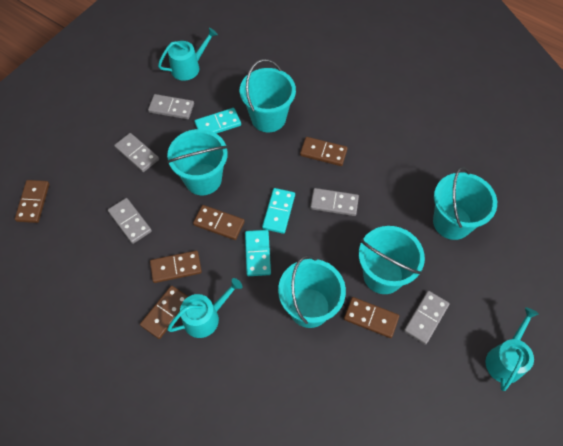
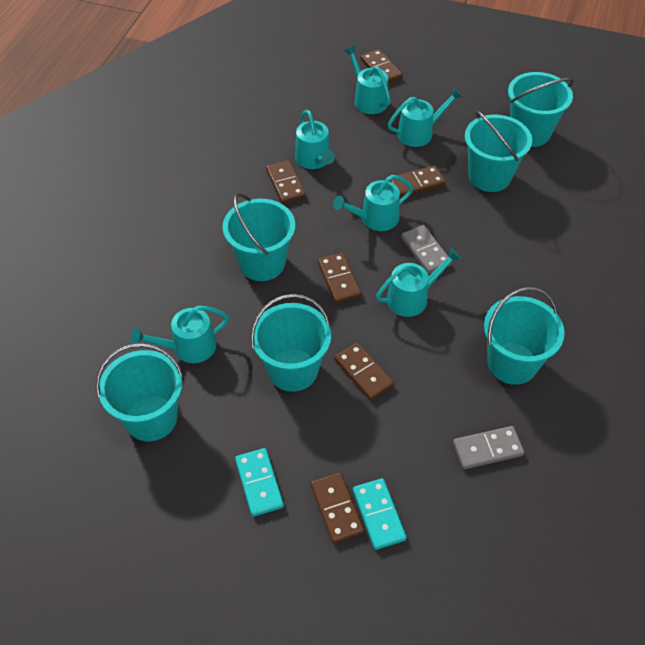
grey domino: [108,198,152,244] [114,133,159,172] [148,94,194,119] [310,188,359,216] [404,291,450,345] = 5 -> [401,225,452,274] [453,426,524,469] = 2
turquoise bucket: [167,129,228,195] [240,59,296,132] [278,255,346,328] [359,226,425,294] [433,167,497,240] = 5 -> [96,343,183,441] [223,193,295,281] [250,294,331,392] [465,110,532,192] [484,287,565,385] [508,72,574,147] = 6
turquoise domino: [194,108,241,134] [245,230,271,276] [262,188,295,234] = 3 -> [235,448,284,517] [353,478,407,550] = 2
turquoise watering can: [158,28,218,81] [167,278,242,338] [486,307,538,391] = 3 -> [131,306,229,363] [295,110,335,169] [333,175,413,231] [344,46,391,114] [376,248,461,317] [388,88,462,147] = 6

